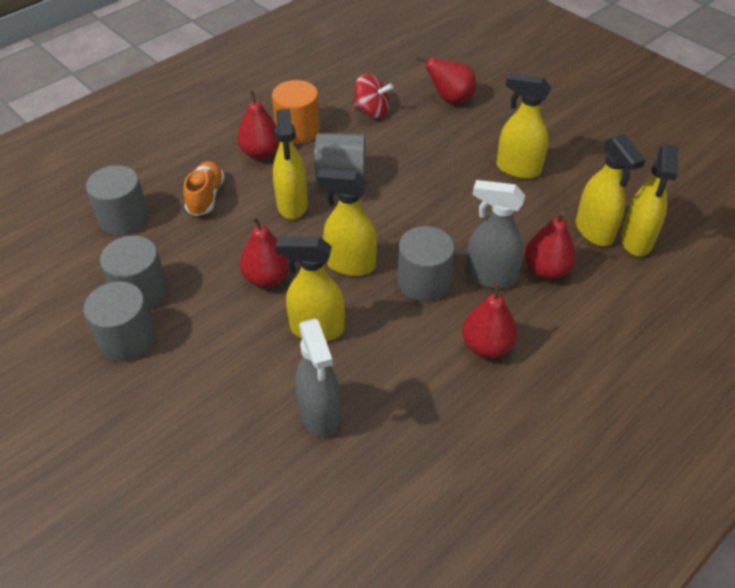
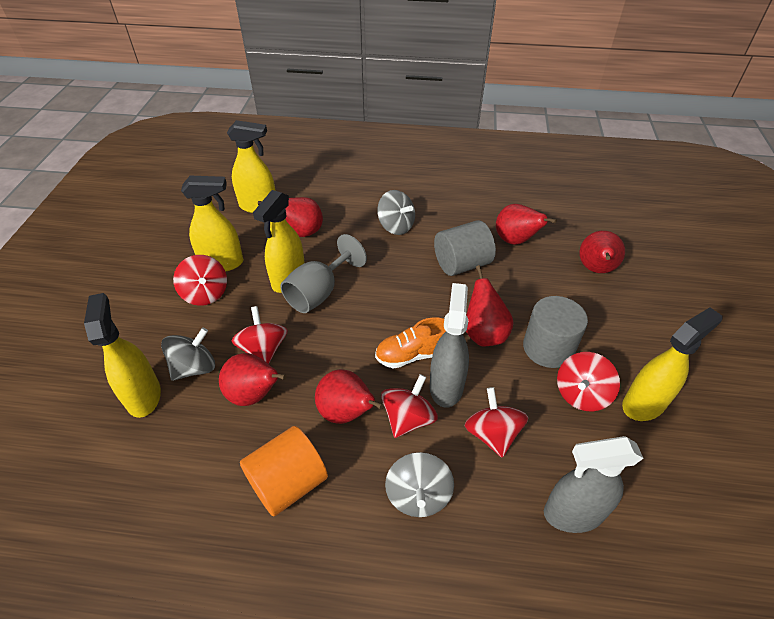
grey cylinder: [83,282,156,361] [86,165,149,236] [100,236,168,309] [314,133,366,179] [397,226,455,302] = 5 -> [434,220,496,276] [523,296,588,368] = 2
grey goblet: none = 0 -> [280,234,367,313] = 1
grey spinning top: none = 0 -> [161,327,215,381] [377,190,415,235] [385,452,454,517] = 3
red pear: [237,90,280,159] [240,216,289,288] [417,56,476,104] [462,283,517,358] [524,211,576,279] = 5 -> [219,353,286,406] [258,197,323,237] [315,369,383,424] [466,265,514,346] [496,204,557,245] [579,231,625,273] = 6
red spinning top: [353,73,393,118] = 1 -> [173,255,227,306] [232,306,288,364] [381,374,438,438] [465,387,528,458] [557,352,620,411] = 5
yellow spray bottle: [273,109,308,219] [275,237,345,341] [316,169,377,276] [496,73,551,179] [576,134,646,246] [621,144,678,257] = 6 -> [84,293,161,418] [181,176,243,272] [227,120,276,213] [253,190,305,293] [622,307,722,421] = 5

